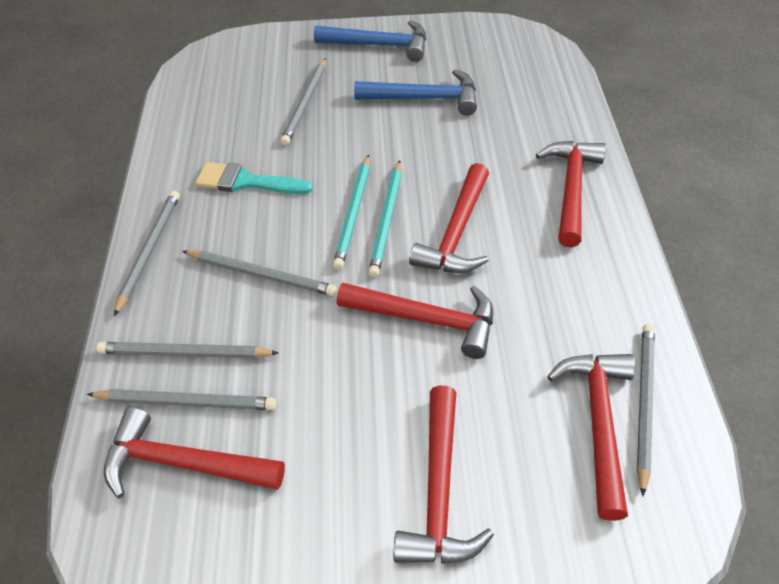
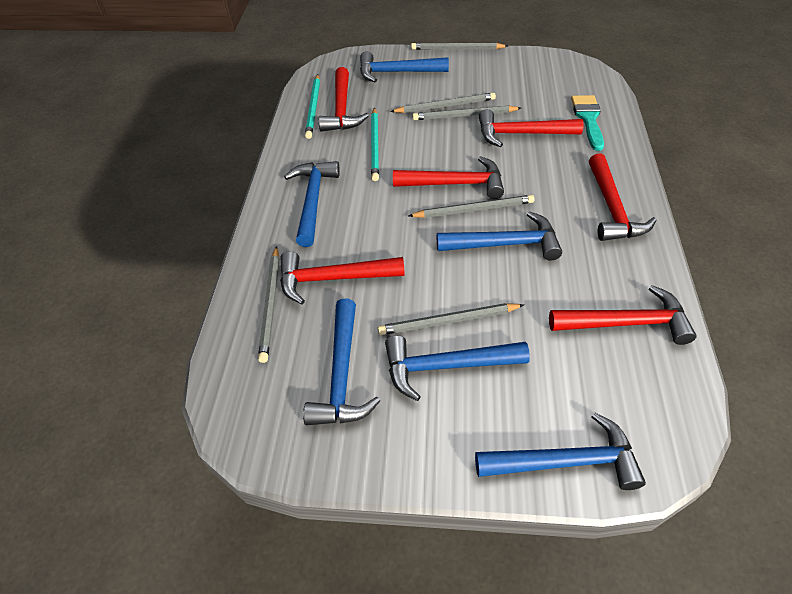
blue hammer: [314,20,426,62] [354,69,477,115] = 2 -> [284,161,340,247] [303,299,380,425] [360,51,449,82] [385,335,530,401] [437,211,562,260] [475,412,646,490] = 6

